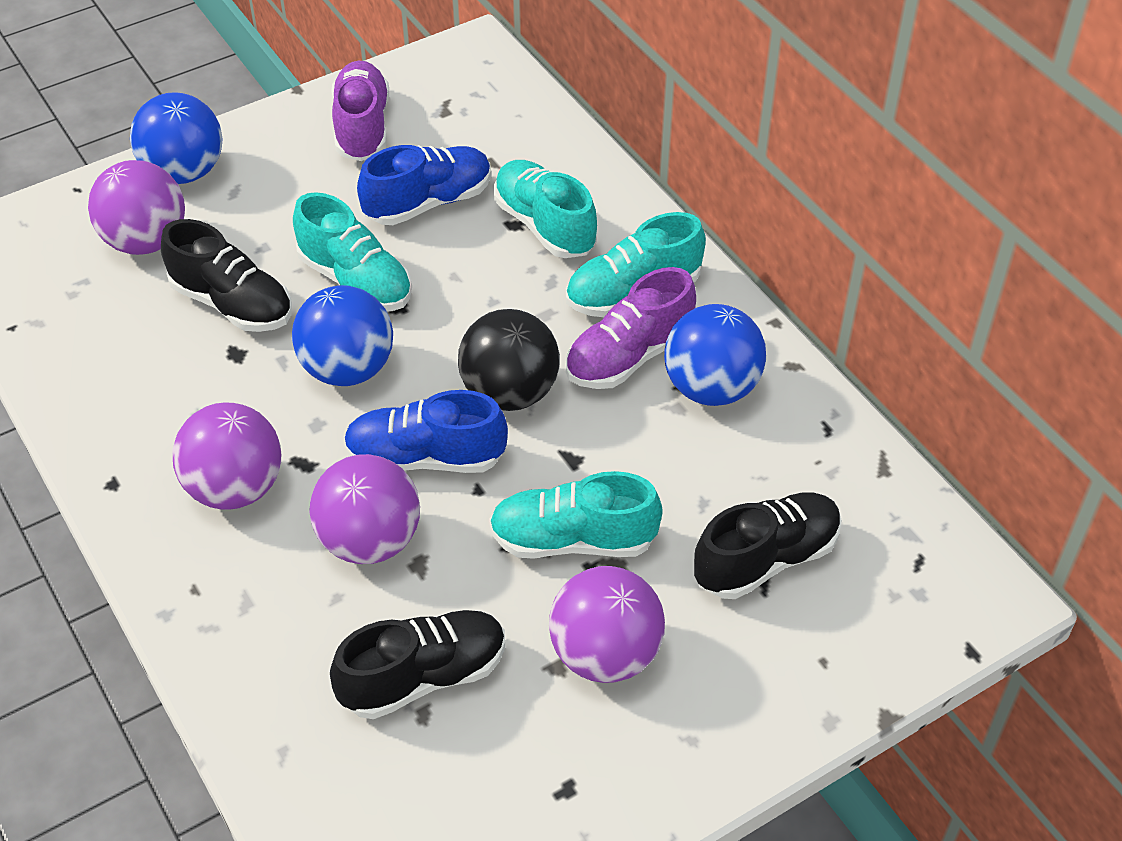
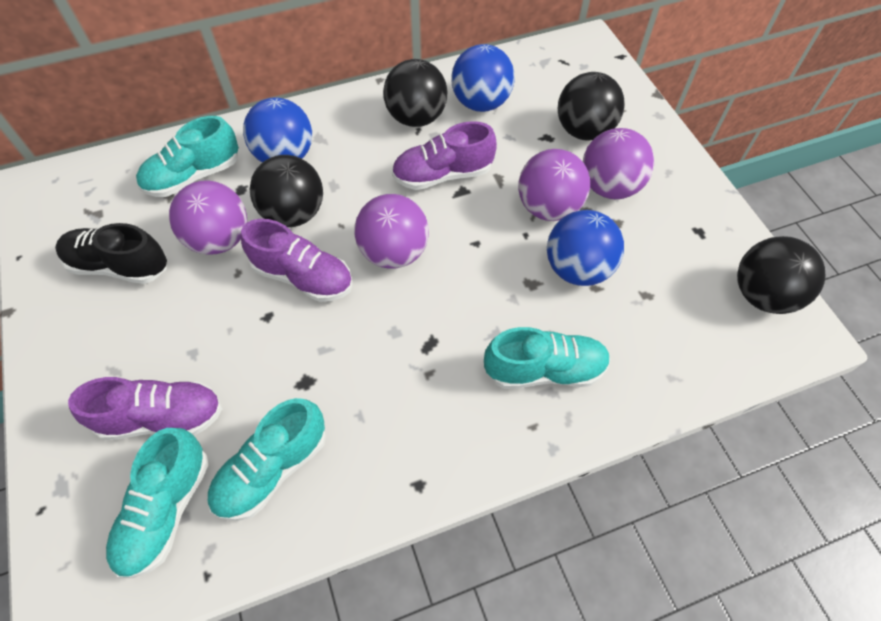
black ball: [458,309,560,411] = 1 -> [250,155,323,227] [383,59,447,127] [558,72,625,140] [737,236,826,314] = 4
black shoe: [161,219,292,332] [330,610,505,719] [694,492,841,599] = 3 -> [55,223,167,284] = 1
blue shoe: [344,390,508,473] [357,145,491,225] = 2 -> none = 0
purple shoe: [331,61,389,161] [565,267,696,389] = 2 -> [68,377,222,440] [241,219,353,302] [392,121,497,190] = 3

